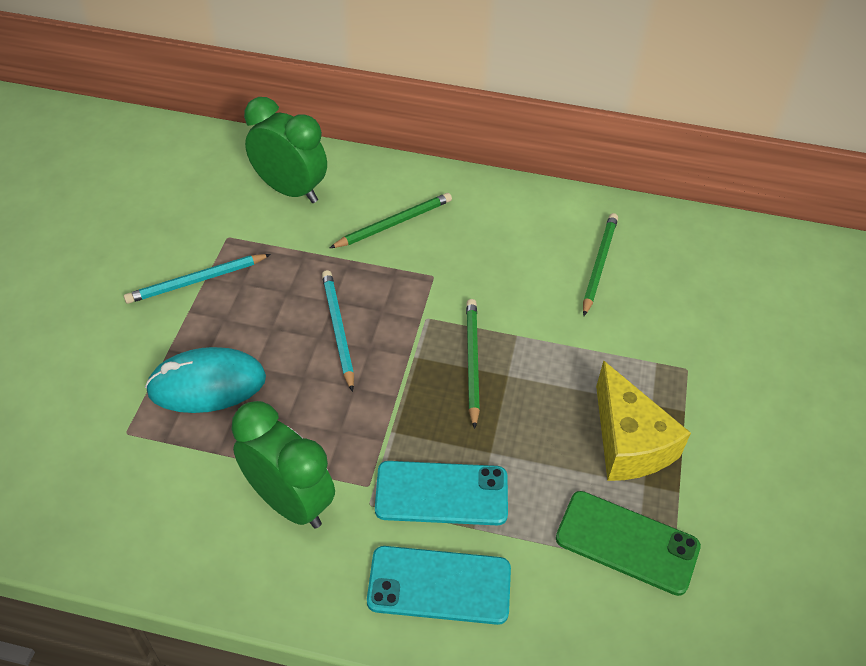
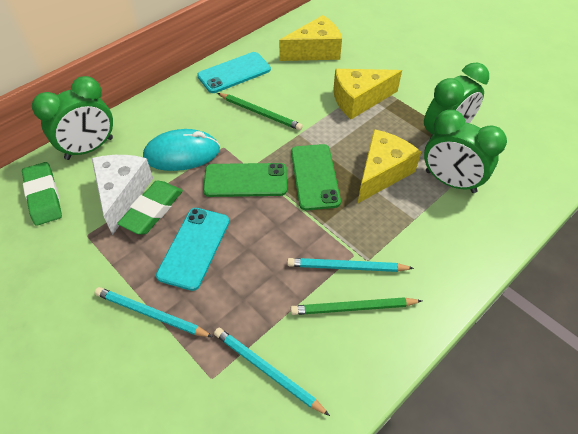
green clock: [232,401,335,528] [244,97,327,203] = 2 -> [32,76,113,160] [424,63,489,140] [424,110,507,193] = 3
green eraser: none = 0 -> [22,162,62,226] [117,180,183,234] = 2
green pencil: [330,193,452,248] [466,299,480,429] [583,213,618,316] = 3 -> [217,93,303,130] [291,297,422,315] = 2
green phone: [556,491,701,596] = 1 -> [203,163,287,197] [291,144,341,210] = 2
turquoise pencil: [124,254,271,304] [322,270,354,392] = 2 -> [95,287,213,337] [214,328,330,416] [287,258,414,272] = 3
white cheese: none = 0 -> [92,155,153,235] = 1
yellow cheese: [596,361,691,481] = 1 -> [279,15,342,61] [333,69,402,119] [358,129,421,203] = 3

